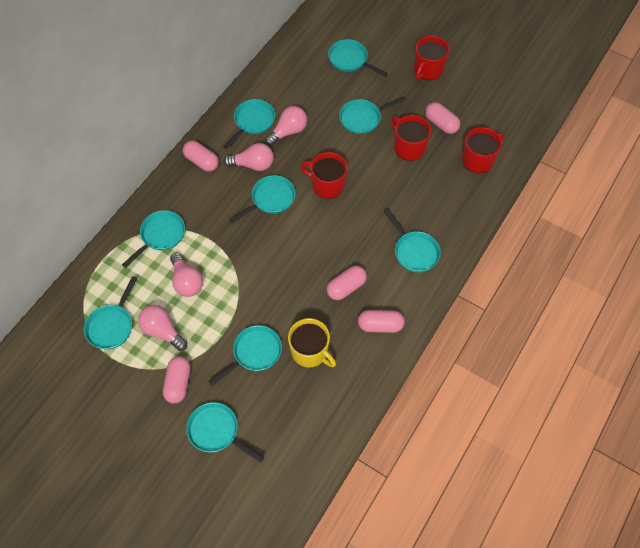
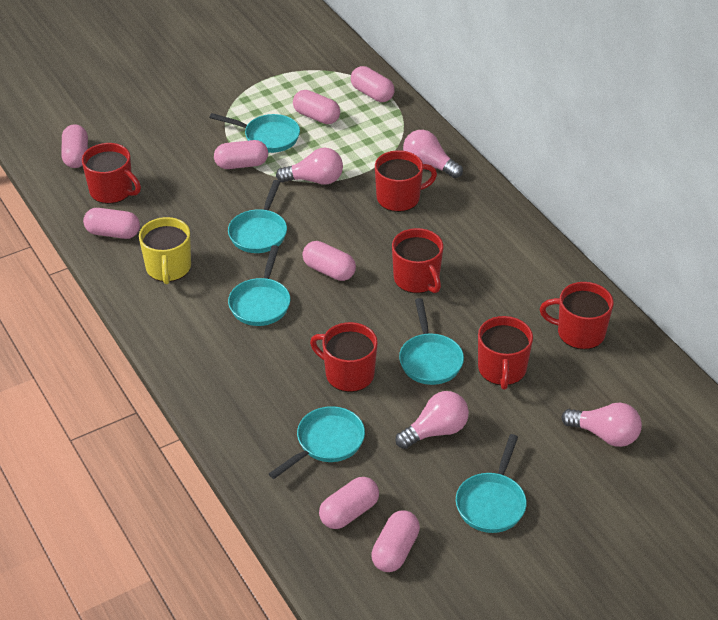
pink capsule: [163,356,190,404] [183,141,219,172] [327,266,367,300] [358,310,405,333] [425,102,460,134] = 5 -> [61,124,88,168] [83,208,140,239] [214,140,268,169] [293,90,340,124] [302,241,356,281] [319,477,379,529] [351,66,395,102] [371,510,420,572] = 8
red mug: [301,152,347,199] [391,115,431,161] [414,36,449,80] [462,127,504,173] = 4 -> [82,143,141,204] [310,322,378,392] [375,150,437,212] [392,228,443,294] [478,316,533,390] [540,282,614,350] = 6
turquoise pan: [84,276,138,349] [122,210,185,268] [186,402,264,462] [208,325,282,385] [223,99,275,149] [229,175,296,223] [328,39,388,77] [339,97,406,134] [384,209,441,272] = 9 -> [209,113,300,153] [228,180,287,253] [228,245,290,326] [269,406,365,479] [399,298,464,385] [456,434,527,533] = 6

